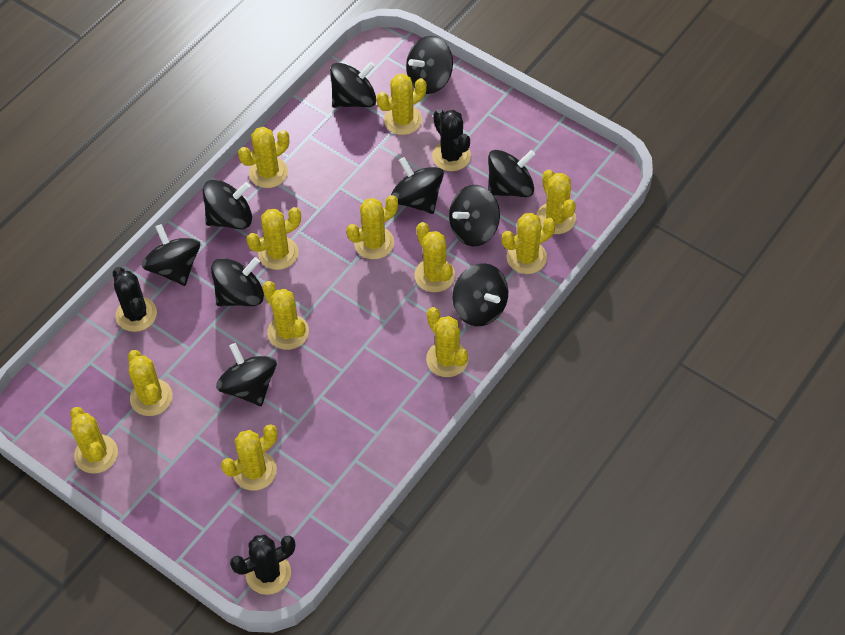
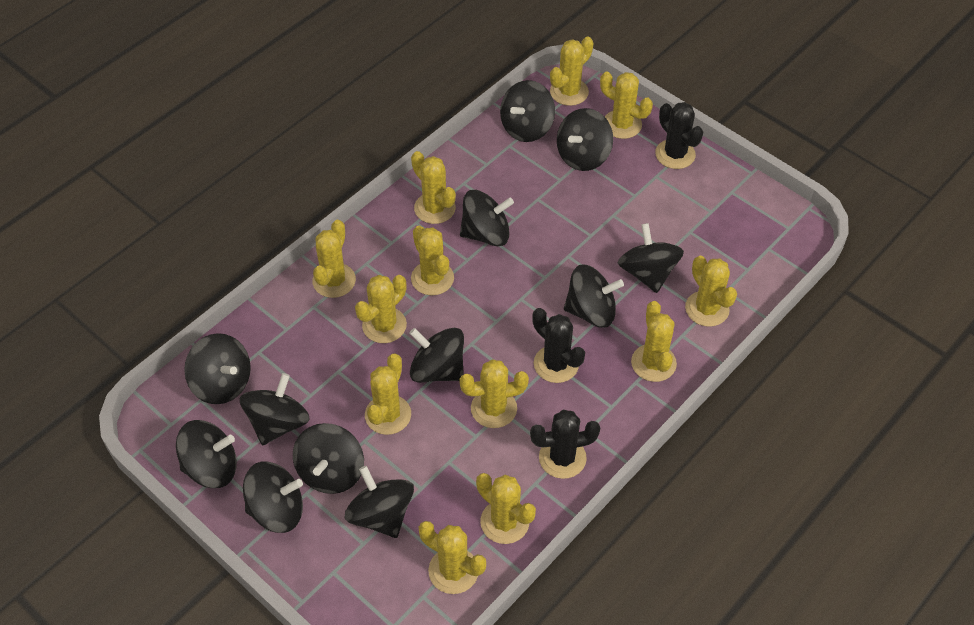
black spinning top: [142,224,200,286] [203,180,252,229] [211,257,264,306] [216,343,277,406] [330,62,376,108] [391,157,444,214] [406,36,453,94] [449,185,500,246] [453,263,508,326] [488,150,535,197] = 10 -> [176,420,237,488] [184,333,251,404] [240,373,310,446] [243,462,303,533] [293,423,364,494] [345,466,414,538] [409,328,464,383] [460,190,514,246] [500,80,555,142] [557,108,613,171] [564,265,624,328] [618,223,684,293] = 12

